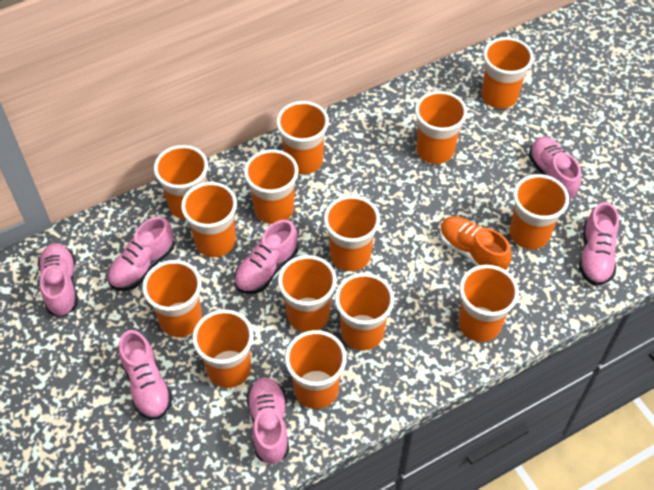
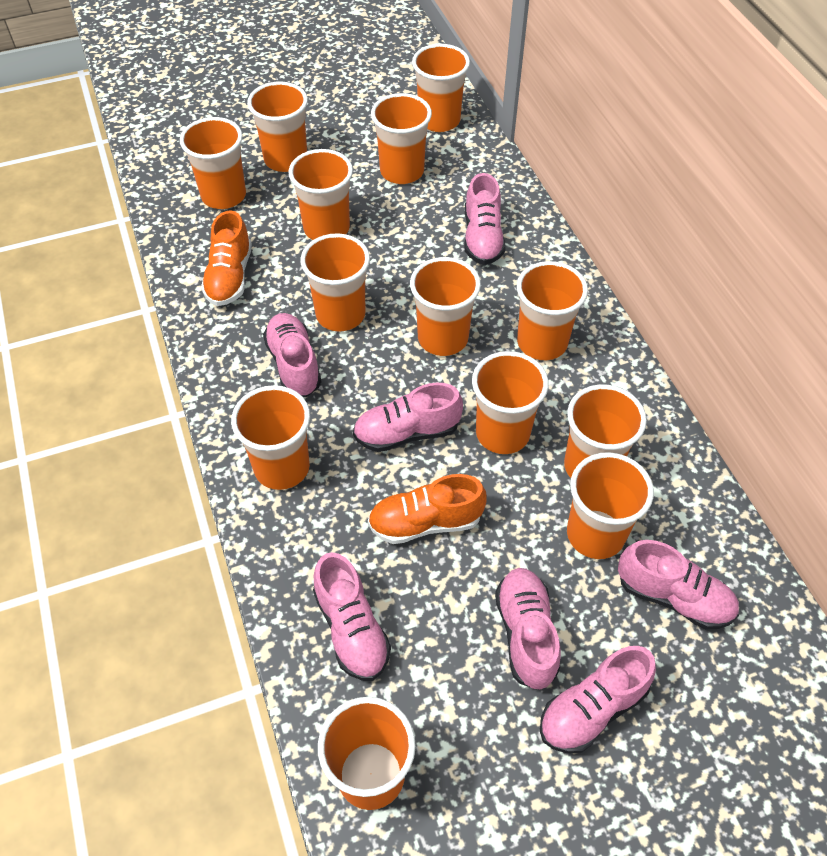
orange cup: [142,260,202,337] [154,145,208,220] [181,182,237,257] [192,309,254,388] [244,149,299,224] [276,101,329,174] [278,255,337,332] [285,330,347,409] [324,195,380,271] [335,273,394,351] [415,91,467,164] [459,265,519,342] [482,37,534,109] [510,174,569,249] = 14 -> [180,117,246,209] [231,385,310,490] [247,82,308,172] [288,149,353,240] [301,233,370,332] [318,697,416,810] [371,93,432,184] [410,257,481,356] [412,44,470,132] [472,351,549,454] [517,261,588,360] [564,384,647,478] [567,452,654,559] = 13
orange shoe: [440,216,511,270] = 1 -> [201,210,252,306] [368,474,487,544] = 2

